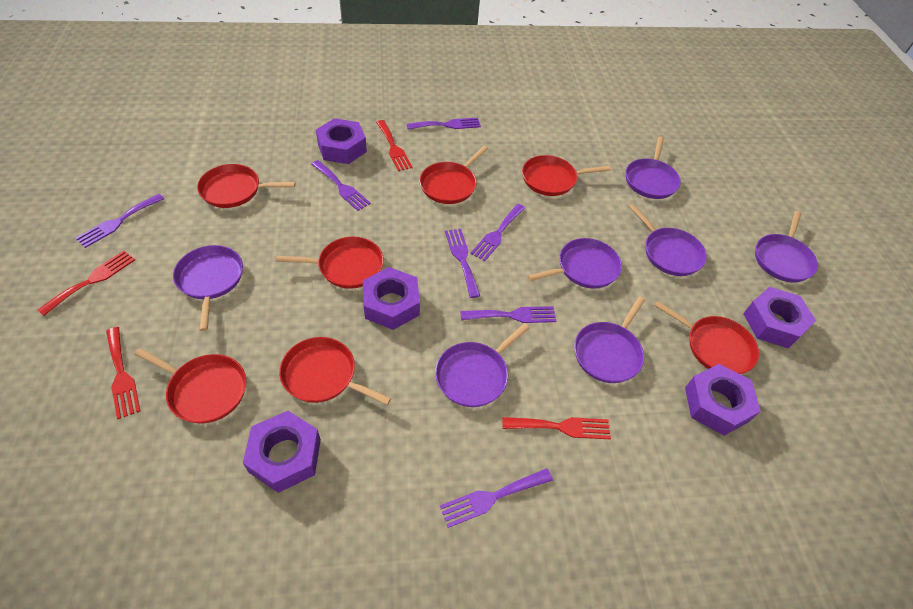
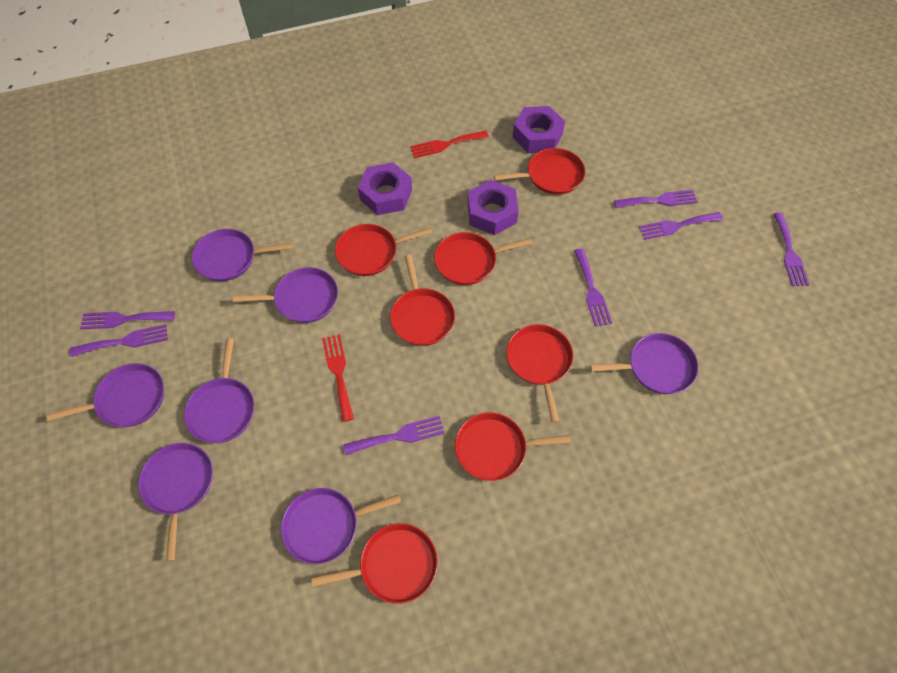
purple nut: [243,411,321,493] [316,118,367,164] [363,267,420,330] [685,364,761,436] [743,287,816,349] = 5 -> [358,162,412,215] [468,180,519,235] [512,106,565,153] = 3
red fork: [38,250,135,316] [106,327,140,419] [376,120,413,171] [502,417,611,439] = 4 -> [322,334,354,422] [410,131,489,158] = 2

